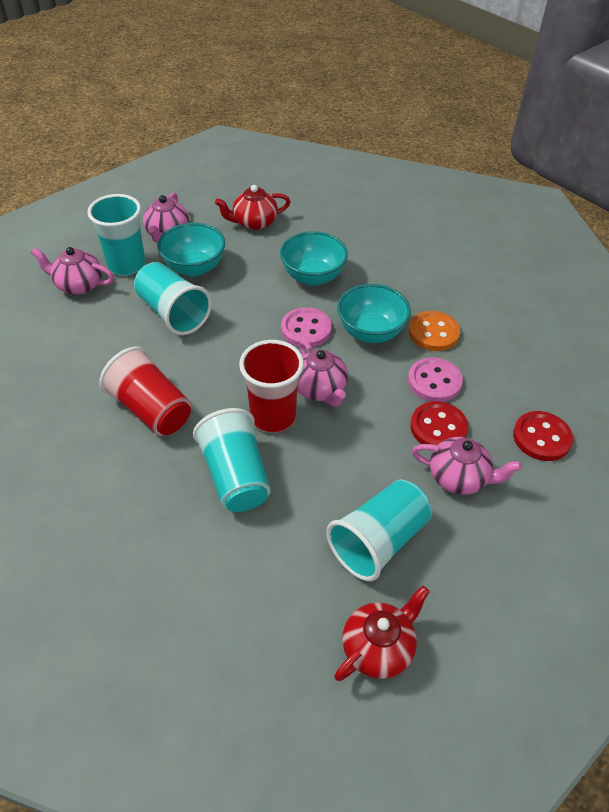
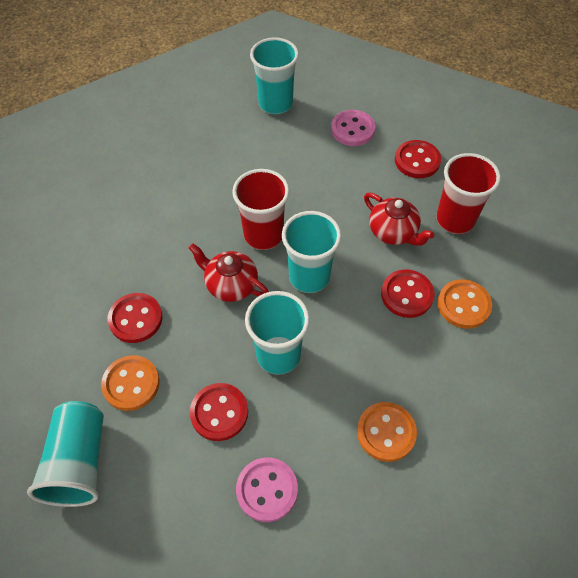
orange button: [409,311,460,351] = 1 -> [101,355,160,411] [357,402,417,462] [437,279,492,329] = 3
pink teapot: [31,247,114,295] [143,192,189,243] [297,340,348,407] [412,437,522,495] = 4 -> none = 0
red button: [410,401,468,445] [513,411,573,461] = 2 -> [107,293,163,343] [190,383,248,441] [381,269,434,318] [395,140,441,178] = 4
turquoise bowl: [157,223,225,277] [280,231,348,286] [337,284,411,343] = 3 -> none = 0

